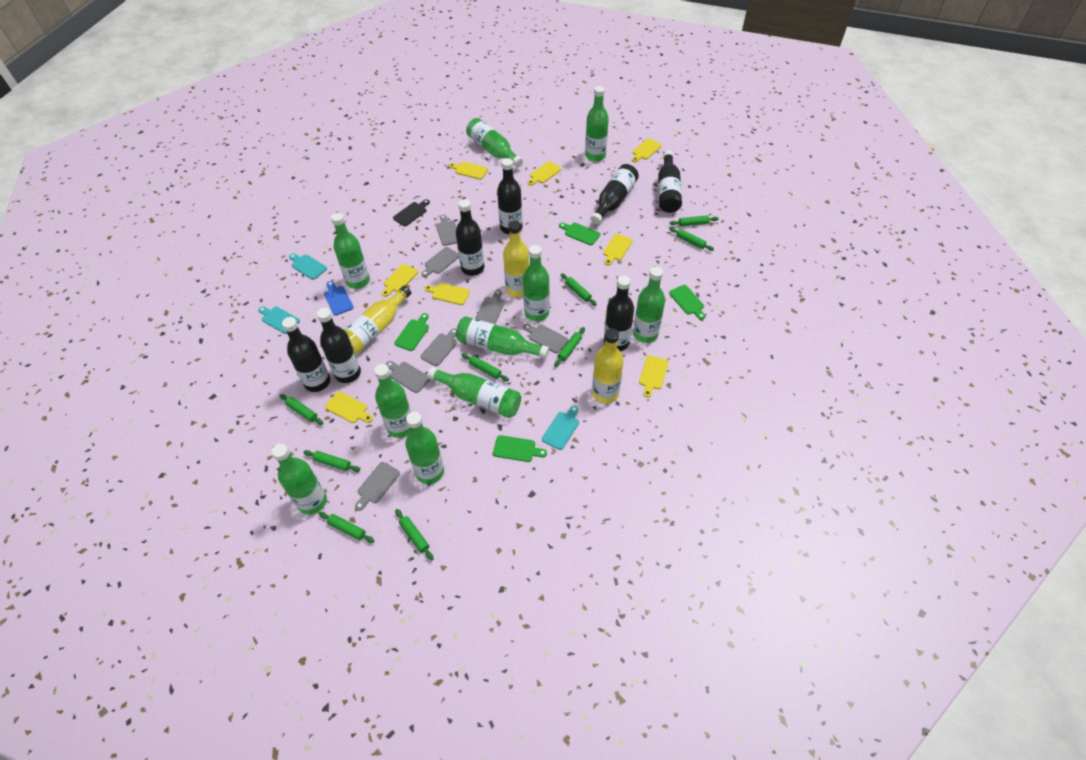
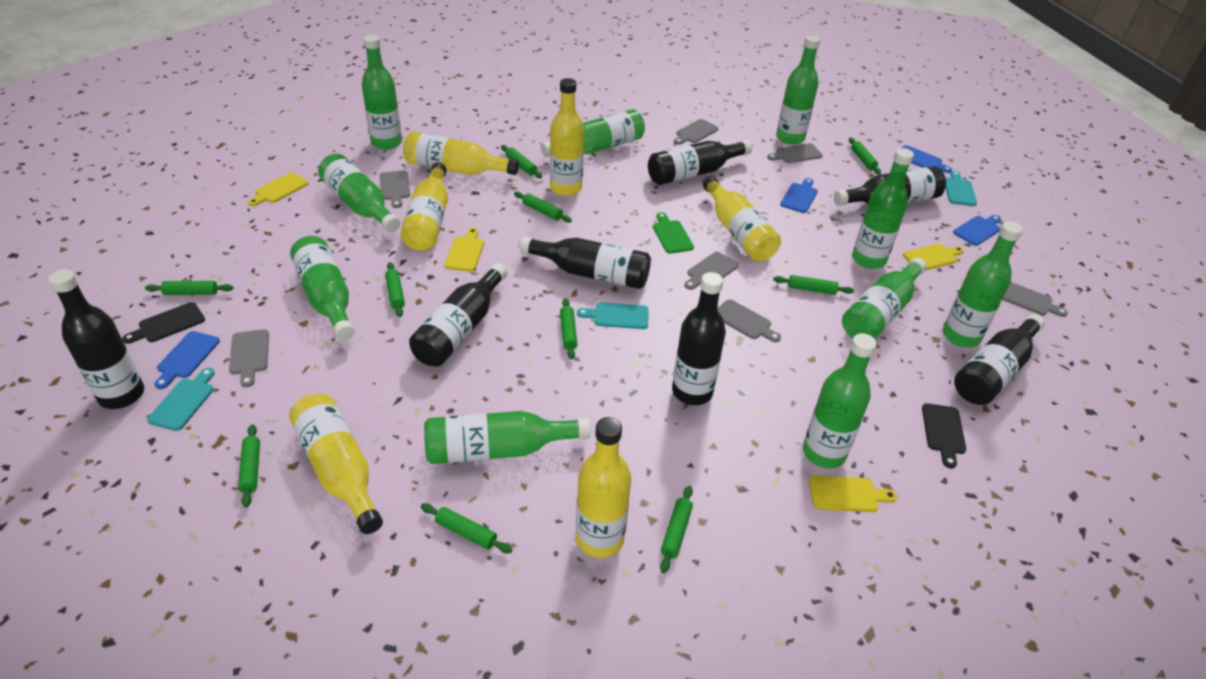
black cutting board: [393,199,430,226] = 1 -> [122,302,205,344] [922,403,966,468] = 2
blue cutting board: [324,281,354,316] = 1 -> [154,331,220,389] [780,178,818,213] [902,145,952,173] [953,215,1001,246] = 4
green cutting board: [394,313,429,351] [493,435,547,462] [559,223,600,245] [669,285,705,320] = 4 -> [653,212,694,254] = 1
green rolling pin: [280,394,324,425] [303,450,360,472] [319,512,375,543] [395,509,434,561] [461,353,509,381] [554,327,585,367] [561,273,597,306] [669,227,714,251] [670,215,719,226] = 9 -> [145,281,233,295] [238,424,260,508] [385,262,405,317] [421,503,512,553] [501,145,542,178] [514,191,572,223] [560,298,578,359] [660,486,693,573] [773,275,854,295] [849,138,881,175] = 10
yellow bottle: [344,286,411,355] [503,221,529,297] [592,328,623,404] = 3 -> [289,394,383,534] [400,162,448,251] [403,131,519,175] [550,78,584,196] [576,417,631,558] [702,176,781,261] = 6
yellow cutting board: [325,392,373,423] [382,264,418,297] [424,283,470,305] [449,162,488,180] [528,161,561,186] [603,234,633,265] [632,138,662,162] [639,355,669,398] = 8 -> [248,172,309,206] [445,228,484,272] [809,475,897,512] [903,244,964,270] = 4

